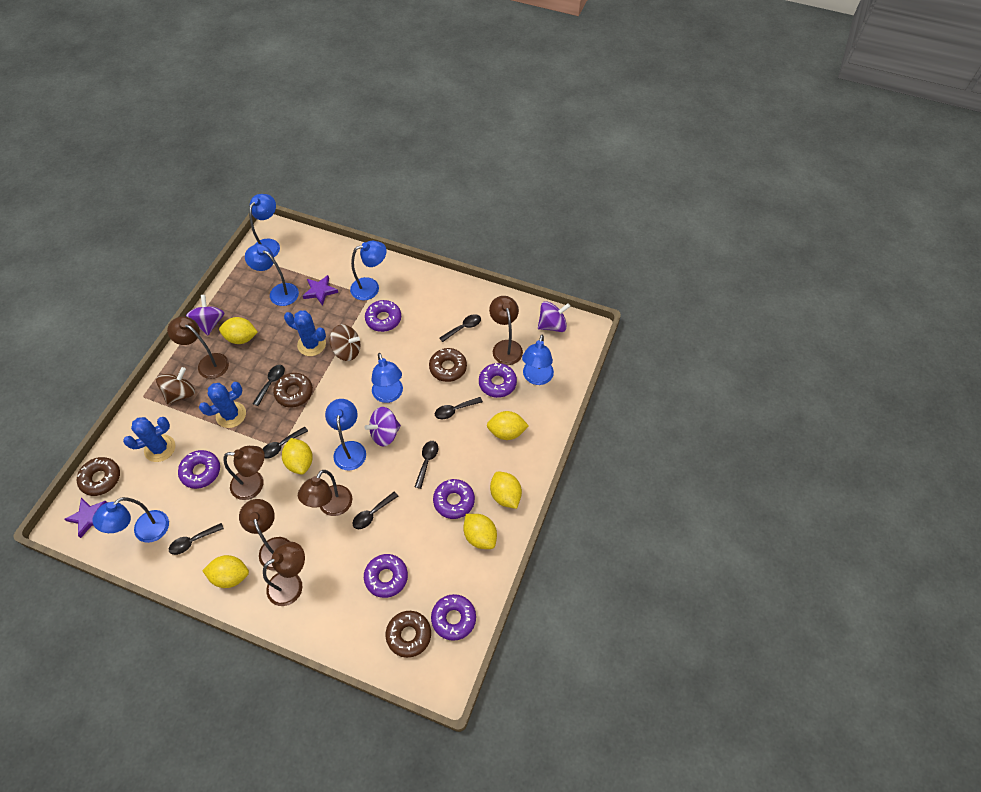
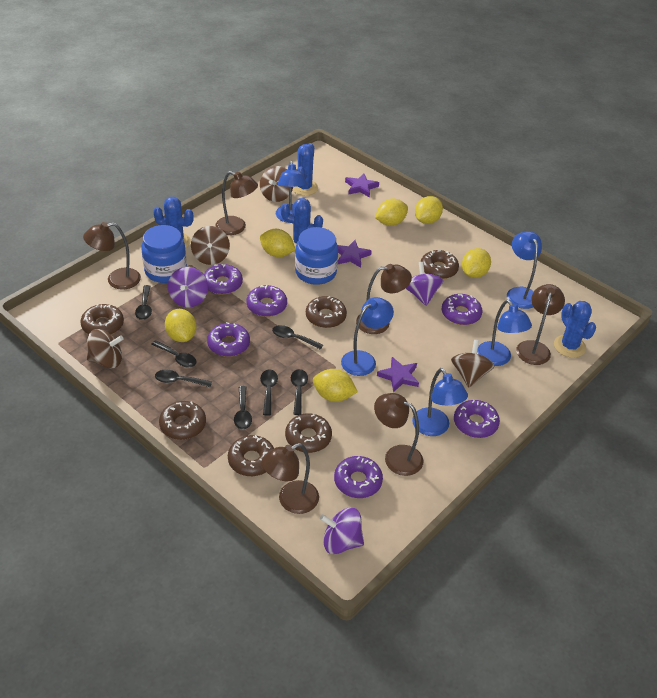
blue cactus: [123,417,175,462] [199,382,246,428] [284,310,326,356] = 3 -> [153,197,194,248] [281,198,323,251] [292,143,318,196] [554,301,596,358] = 4
blue jar: none = 0 -> [141,225,187,283] [295,227,338,285] = 2
blue lamp: [92,497,169,543] [245,244,299,306] [249,194,280,257] [325,399,366,470] [350,241,387,300] [371,353,403,403] [522,335,554,385] = 7 -> [276,160,307,223] [341,297,394,376] [412,368,468,436] [477,300,532,366] [507,231,542,309] = 5
brown donut: [77,457,120,496] [273,373,313,407] [386,611,431,658] [429,348,467,382] = 4 -> [81,304,124,335] [159,401,206,440] [228,435,274,476] [285,413,332,453] [306,296,347,328] [421,250,459,279] = 6
brown spinning top: [156,367,195,405] [329,324,360,361] = 2 -> [87,329,124,368] [191,226,230,265] [260,166,293,202] [451,340,495,387] = 4
purple star: [64,498,108,538] [303,275,338,306] = 2 -> [338,240,372,268] [345,174,379,197] [377,357,419,392] = 3

